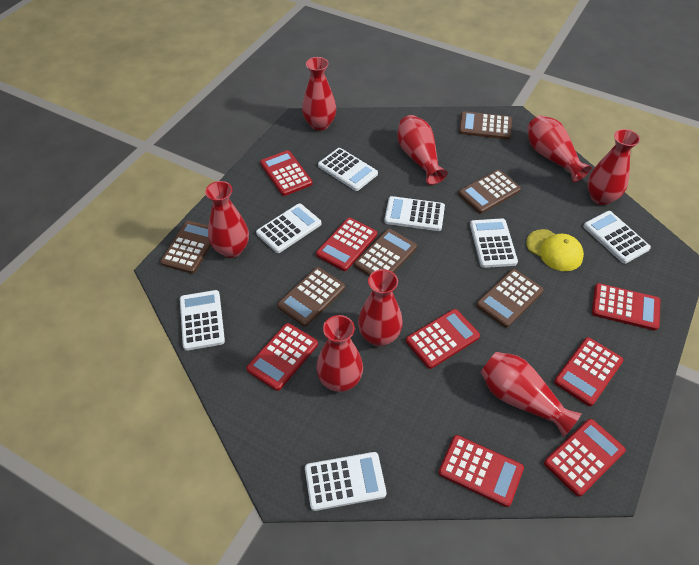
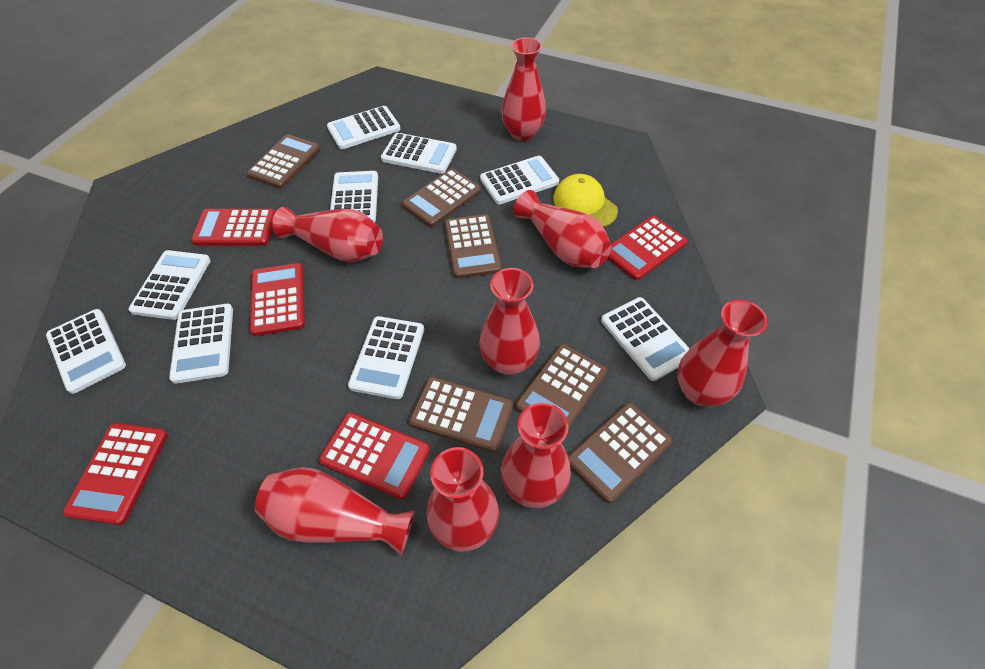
red calculator: [246,323,318,391] [260,150,313,196] [316,218,377,271] [406,309,480,369] [439,435,524,507] [544,419,626,497] [554,337,623,406] [592,283,660,331] = 8 -> [63,423,168,525] [191,209,275,246] [250,263,305,336] [319,413,430,499] [607,216,687,280] = 5
white calculator: [180,290,225,351] [256,204,321,253] [305,452,387,511] [318,148,378,191] [384,196,445,231] [470,218,518,268] [583,211,651,264] = 7 -> [46,309,126,394] [129,250,211,320] [169,304,233,384] [327,106,400,149] [330,171,378,223] [348,316,424,399] [381,133,457,174] [480,156,559,204] [601,297,690,381] = 9

